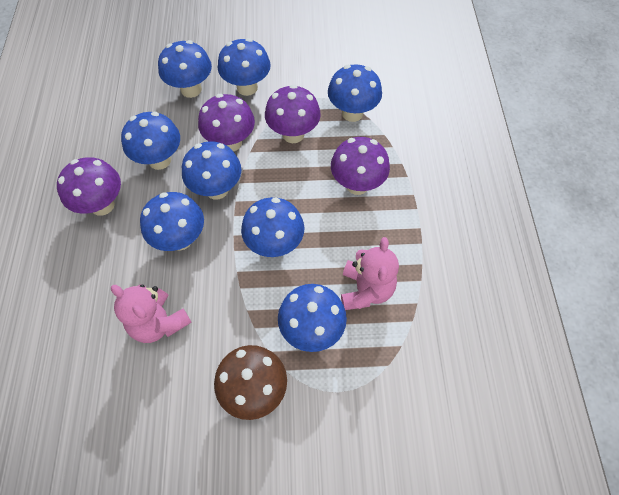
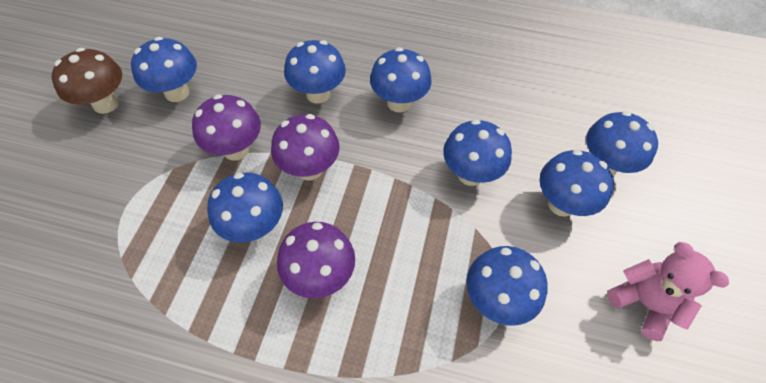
pink teddy bear: [111,284,192,343] [341,237,399,310] = 2 -> [607,242,729,341] = 1
purple mushroom: [57,157,121,216] [198,94,255,151] [265,85,321,143] [331,137,390,195] = 4 -> [192,94,261,161] [271,114,339,180] [277,222,355,298] = 3

